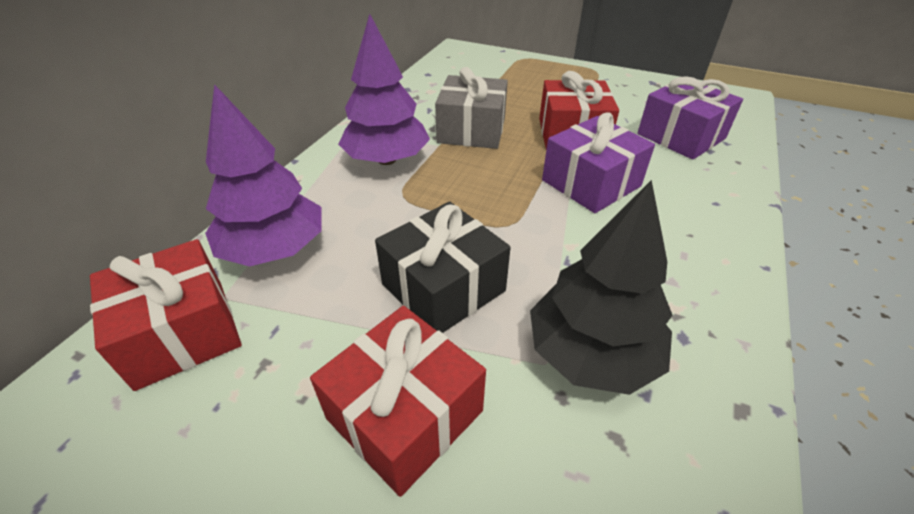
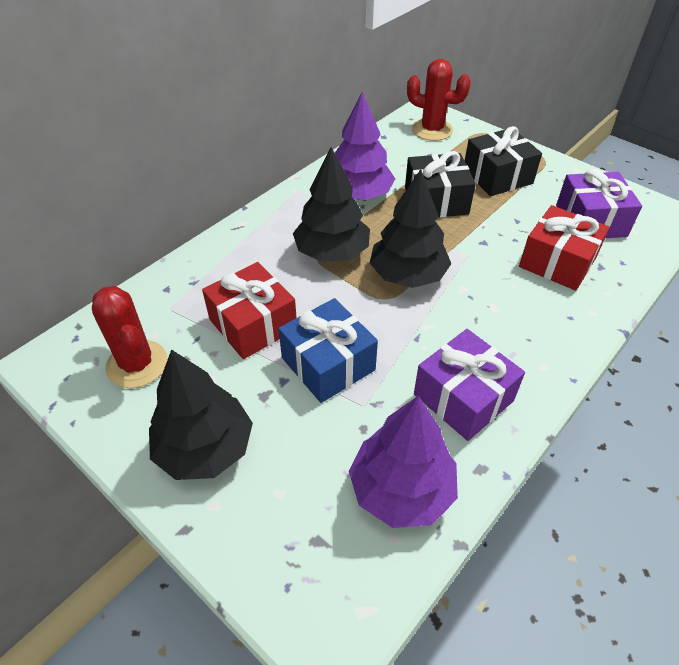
black gift: [375,202,511,333] = 1 -> [405,151,476,218] [465,126,542,196] = 2
black tree: [530,180,672,395] = 1 -> [149,349,253,480] [293,147,370,262] [370,169,451,288] = 3
blue gift: none = 0 -> [278,298,378,403] = 1
grey gift: [435,67,508,149] = 1 -> none = 0
red cactus: none = 0 -> [92,286,167,388] [407,59,471,141] = 2
red gift: [90,239,242,391] [310,306,486,497] [539,71,619,149] = 3 -> [202,262,297,359] [519,205,610,291] = 2

